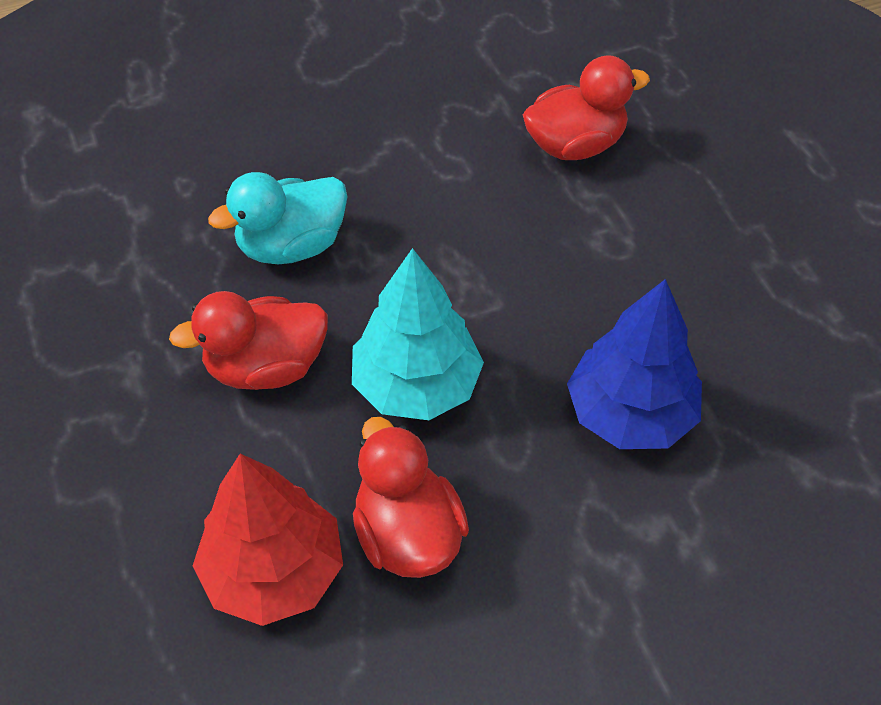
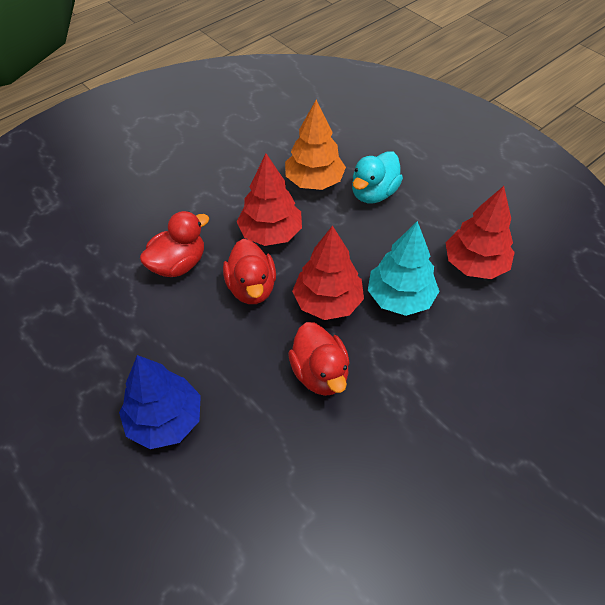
orange tree: none = 0 -> [285,100,346,190] = 1
red tree: [193,454,343,626] = 1 -> [237,154,302,246] [292,225,364,320] [446,186,515,279] = 3

